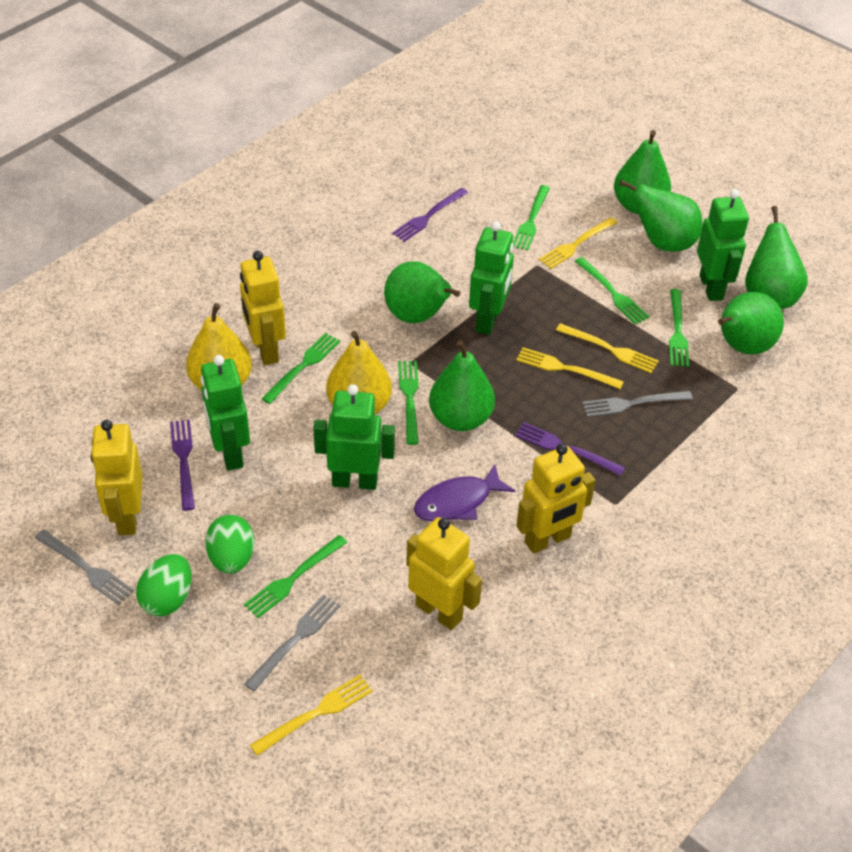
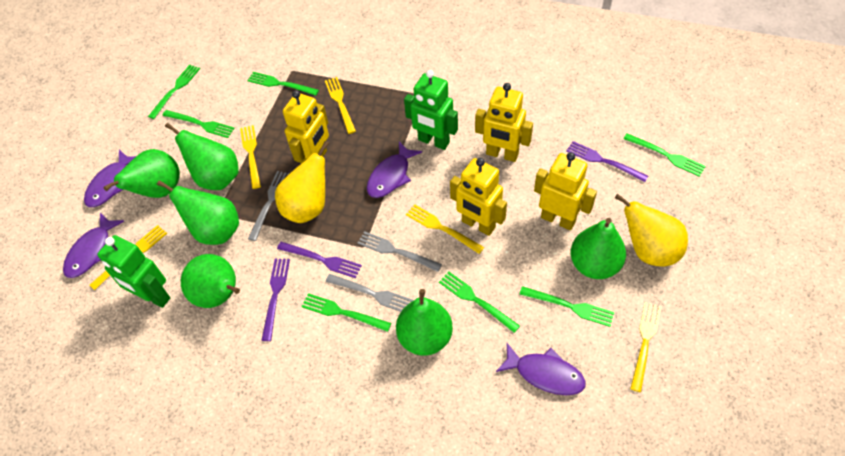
green egg: [136,554,192,616] [205,515,254,574] = 2 -> none = 0
green fork: [244,535,347,618] [261,333,340,404] [398,361,419,445] [513,185,550,251] [575,257,649,324] [669,289,689,367] = 6 -> [148,65,200,119] [163,110,235,138] [247,72,319,96] [301,293,391,332] [439,271,520,333] [519,286,614,327] [623,133,706,177] = 7
green robot: [200,355,250,471] [313,384,395,490] [469,221,514,335] [697,189,749,301] = 4 -> [97,235,170,308] [404,70,458,150] = 2
purple fish: [414,464,515,521] = 1 -> [63,213,124,278] [84,150,136,207] [367,141,422,198] [496,343,586,395] = 4
yellow fork: [250,675,373,756] [516,347,624,389] [539,217,617,269] [556,323,659,373] = 4 -> [90,225,167,290] [240,125,261,189] [325,77,356,134] [406,204,484,254] [630,302,661,392] = 5

